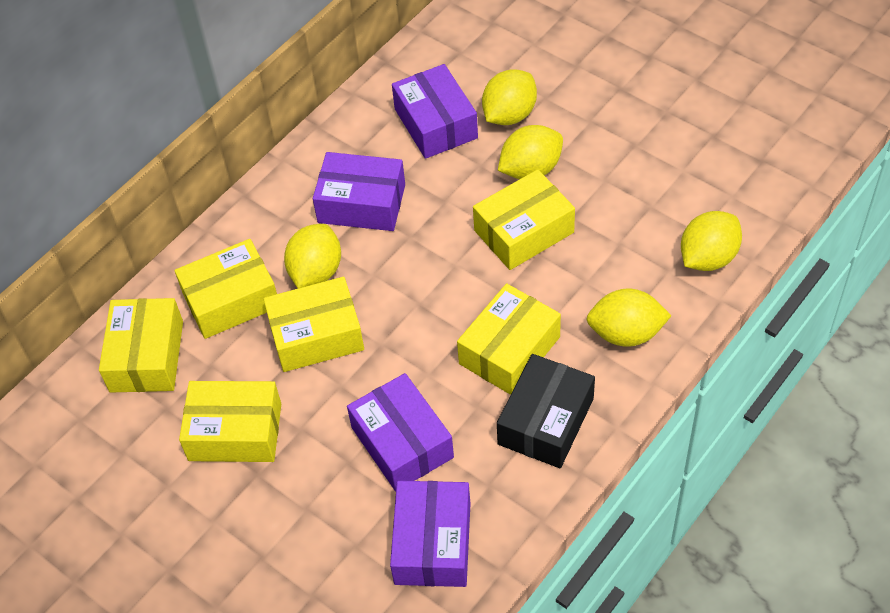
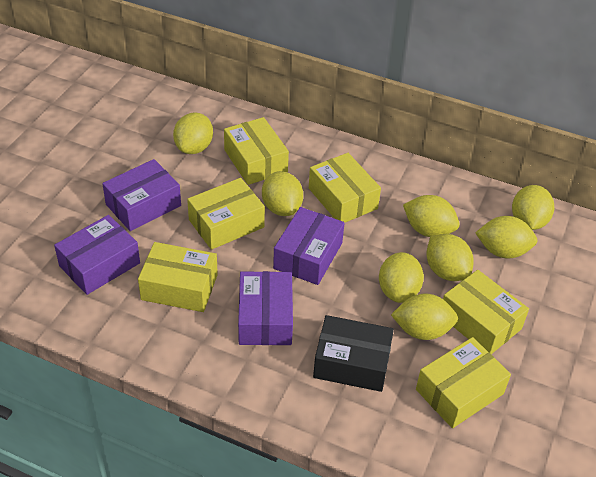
yellow lemon: [284,224,341,288] [482,69,537,125] [498,125,563,179] [586,288,671,347] [681,211,742,271] = 5 -> [173,113,213,154] [262,171,303,216] [379,252,424,303] [391,293,458,340] [403,195,460,237] [426,234,474,281] [475,216,537,259] [512,185,555,230] = 8

